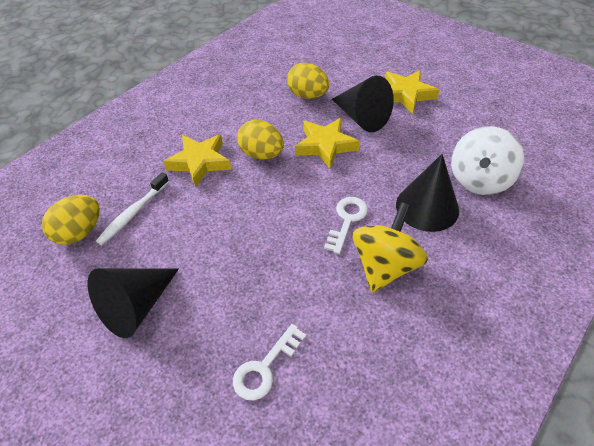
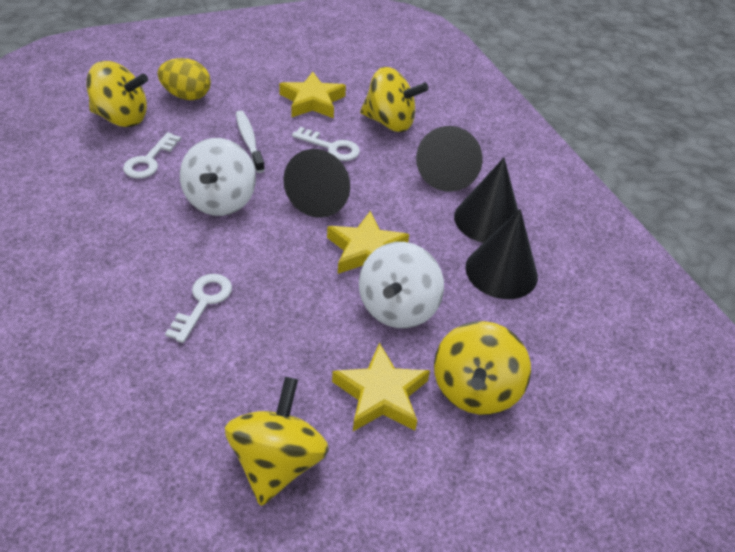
black cone: [88,268,179,338] [332,76,394,132] [396,154,459,232] = 3 -> [283,149,350,218] [416,126,483,192] [454,158,518,243] [465,209,538,299] = 4
white key: [233,324,306,401] [324,197,368,254] = 2 -> [123,132,181,179] [165,274,232,343] [292,127,360,161] = 3
white spinning top: [451,126,524,195] = 1 -> [180,138,256,216] [359,242,444,328] = 2
yellow egg: [42,195,100,245] [237,120,284,160] [287,63,329,99] = 3 -> [158,58,211,100] = 1
yellow spinning top: [352,202,428,293] = 1 -> [86,61,148,127] [225,377,329,506] [360,67,429,132] [434,321,531,415] = 4

